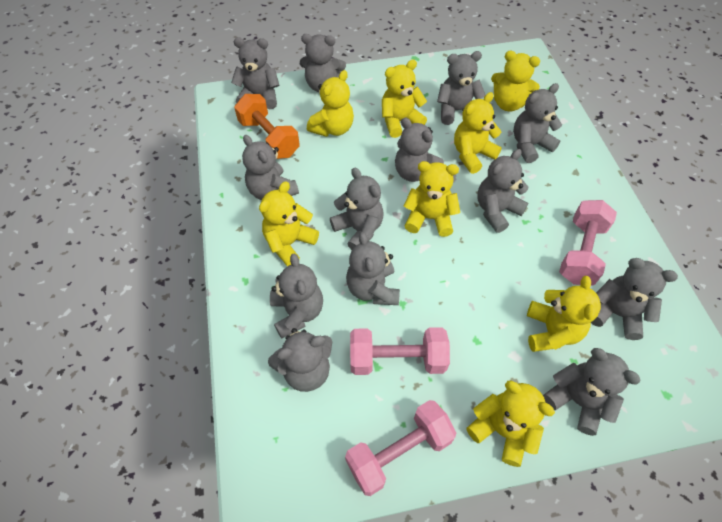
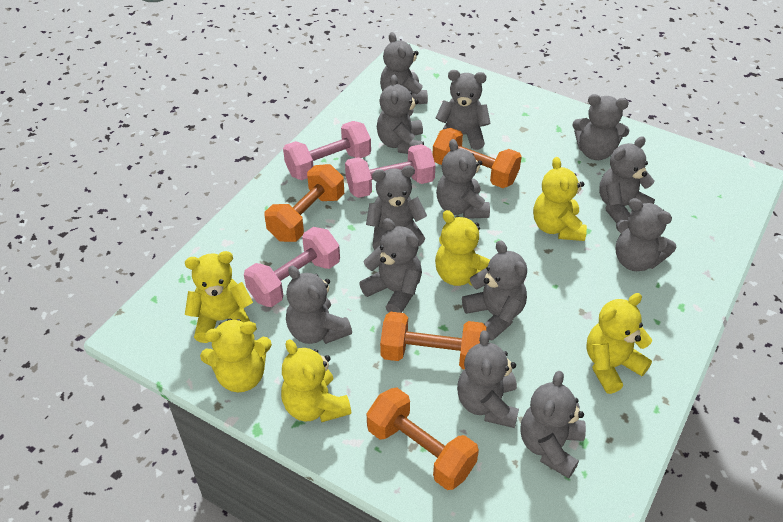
orange dumbbell: [234,94,300,159] = 1 -> [265,164,344,242] [367,388,479,490] [380,312,486,370] [432,128,522,188] = 4
yellow teddy bear: [259,181,319,266] [307,70,354,137] [382,60,427,138] [404,161,460,237] [454,92,502,174] [466,381,555,467] [491,51,540,112] [527,276,601,352] = 8 -> [185,251,253,343] [200,319,272,392] [281,339,351,422] [435,210,490,286] [533,157,587,241] [586,293,652,394] = 6

